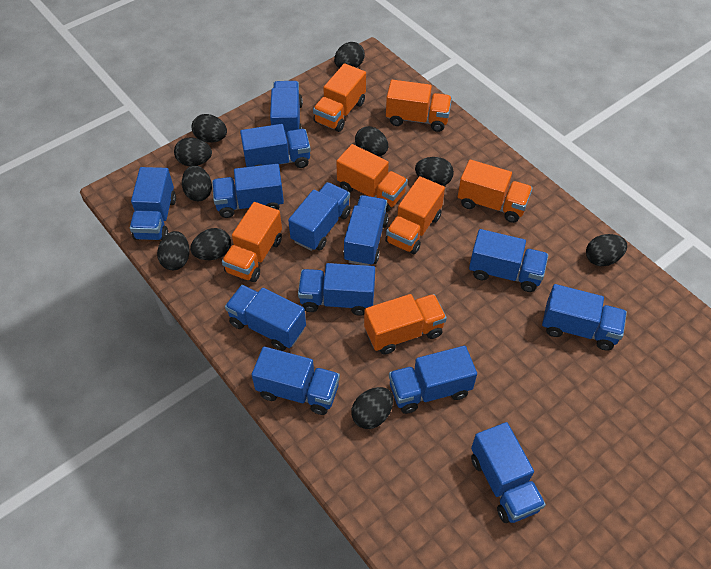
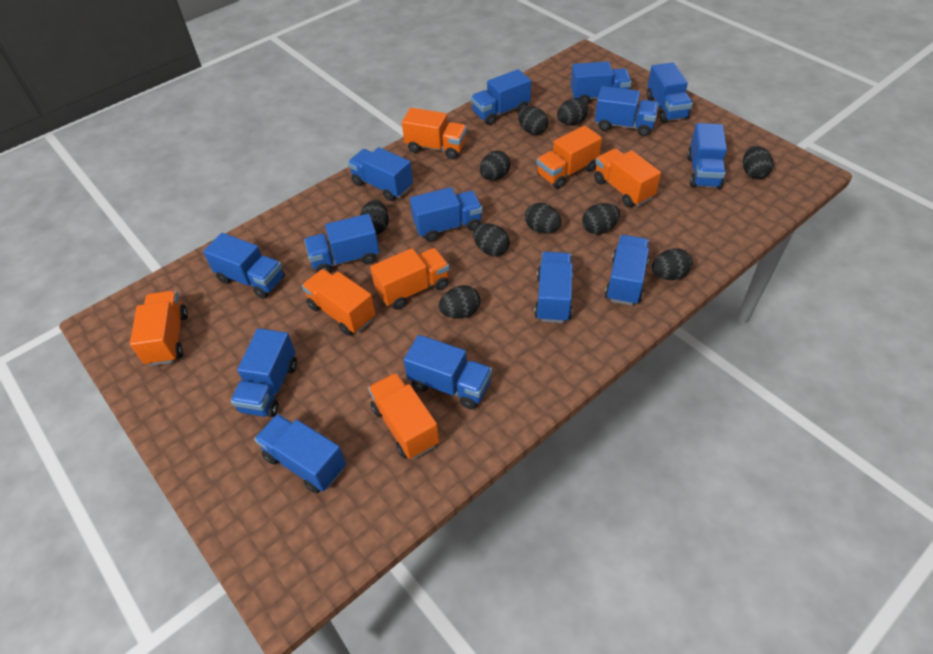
blue truck: [130,167,176,240] [212,164,284,218] [225,285,306,351] [240,124,311,168] [252,347,340,415] [270,81,303,139] [288,182,351,251] [298,263,375,316] [343,195,389,266] [389,346,477,414] [469,229,548,292] [471,422,546,523] [542,284,627,351] = 13 -> [203,233,285,299] [231,328,297,417] [254,414,346,493] [304,214,380,273] [348,147,413,201] [404,335,492,409] [410,187,483,242] [471,69,531,125] [534,252,573,323] [571,61,632,104] [595,86,659,136] [605,235,649,306] [647,62,693,123] [687,123,727,189] = 14

